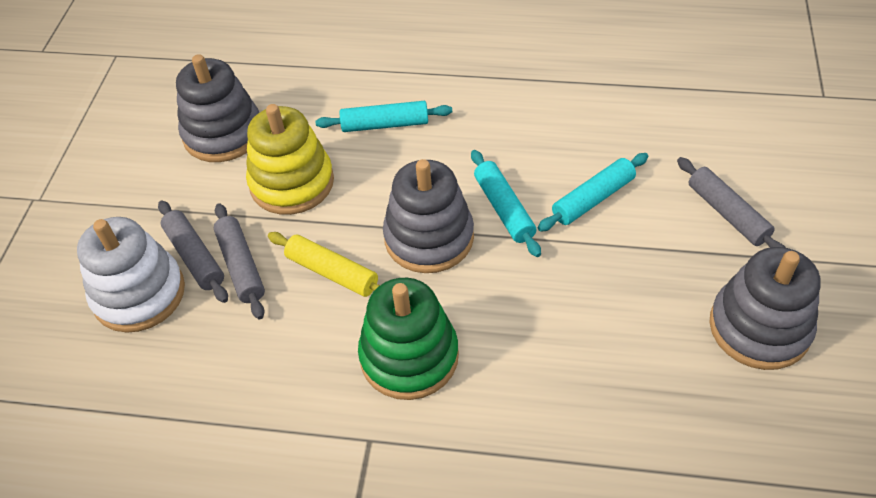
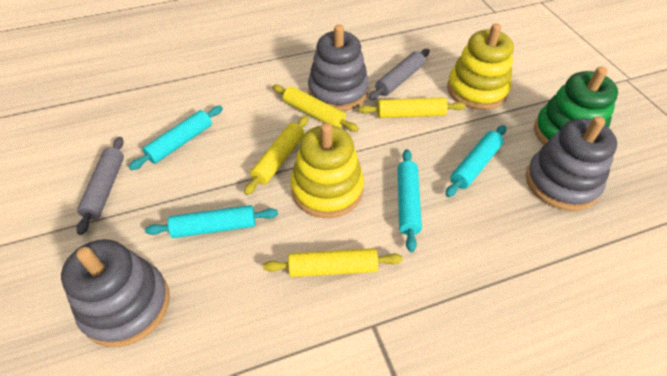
grey rolling pin: [158,200,228,303] [214,203,265,319] [677,157,786,248] = 3 -> [76,137,124,235] [369,49,430,100] = 2
turquoise rolling pin: [315,101,452,132] [471,150,541,257] [538,153,648,232] = 3 -> [129,106,223,170] [145,205,278,238] [397,149,422,252] [445,125,506,197] = 4
white stacking toy: [77,217,185,333] = 1 -> none = 0
yellow rolling pin: [268,232,380,297] = 1 -> [244,116,308,195] [263,248,403,277] [272,85,359,132] [359,97,465,118] = 4
yellow stacking toy: [246,104,334,215] = 1 -> [290,123,364,218] [447,23,514,110] = 2

